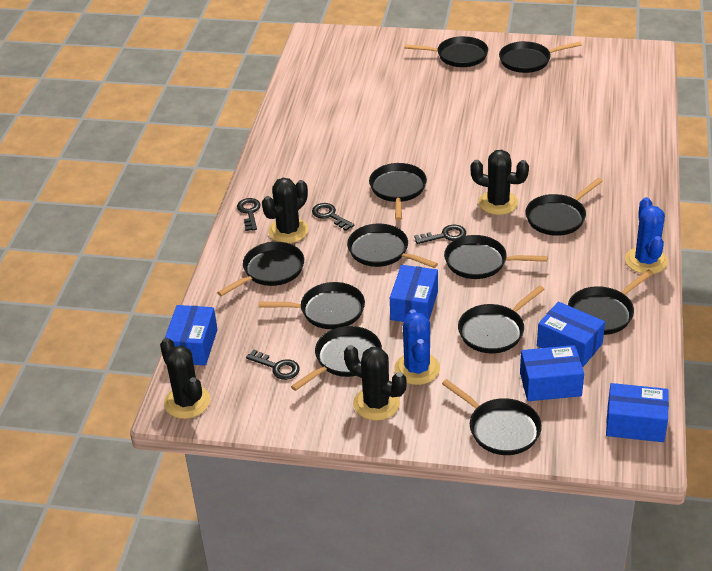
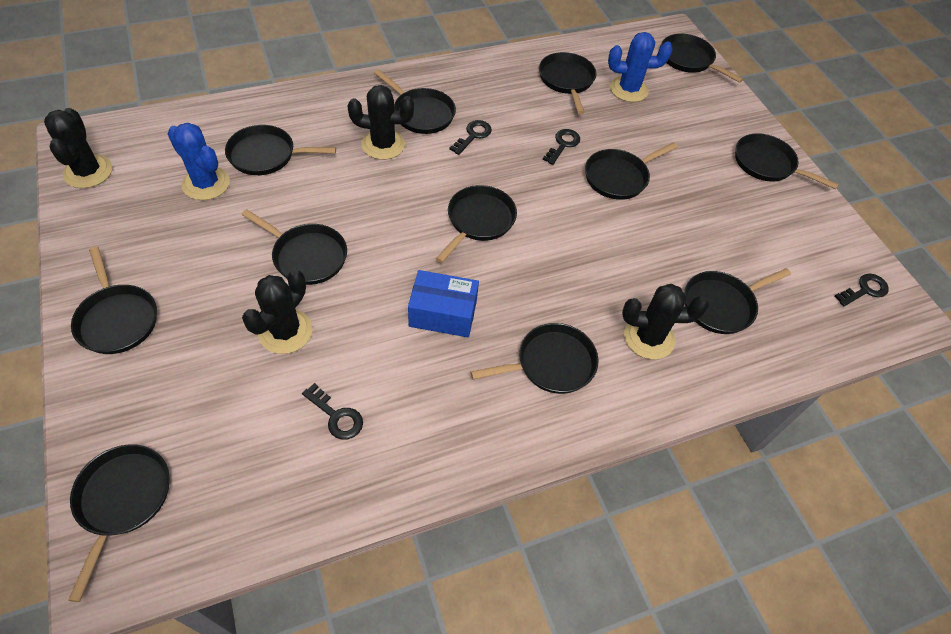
blue box: [165,305,217,365] [390,265,438,322] [520,345,584,401] [537,302,605,367] [606,383,669,442] = 5 -> [408,270,479,337] = 1

